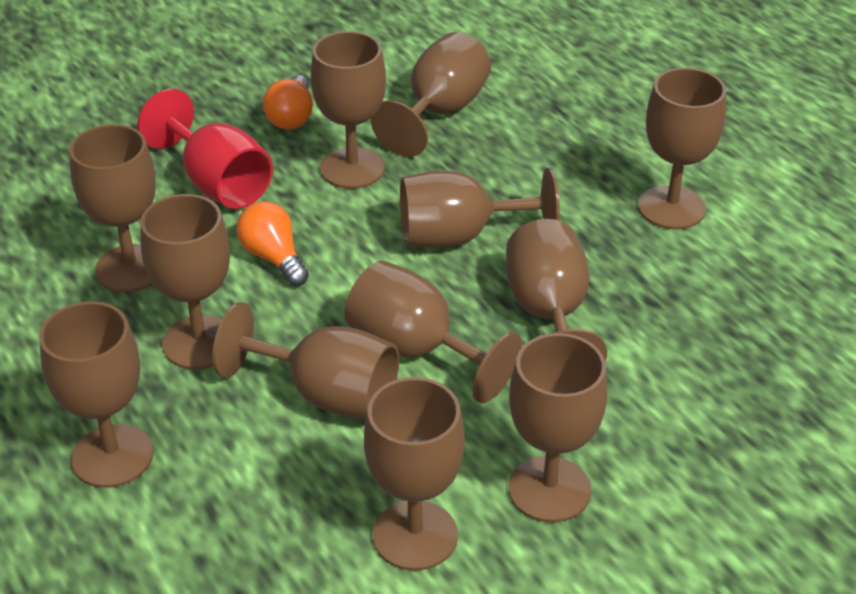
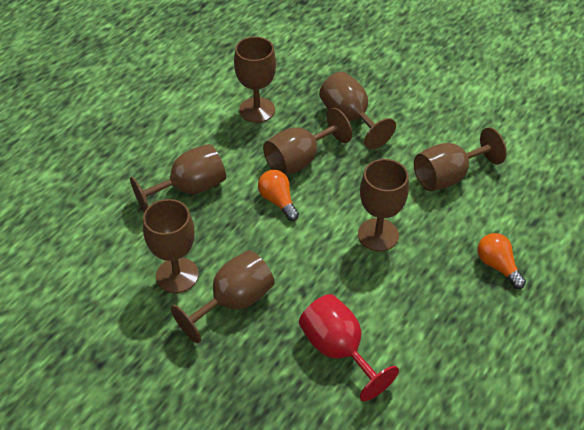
brown goblet: [39,301,153,488] [70,124,156,292] [140,194,230,369] [212,302,399,419] [311,31,386,189] [345,261,522,403] [364,377,465,571] [371,32,491,157] [400,168,560,248] [506,219,607,361] [508,333,608,522] [638,68,726,229] = 12 -> [130,144,226,212] [143,199,199,293] [171,250,275,343] [234,37,276,123] [263,108,352,176] [319,72,396,149] [358,159,409,251] [414,127,507,191] = 8

